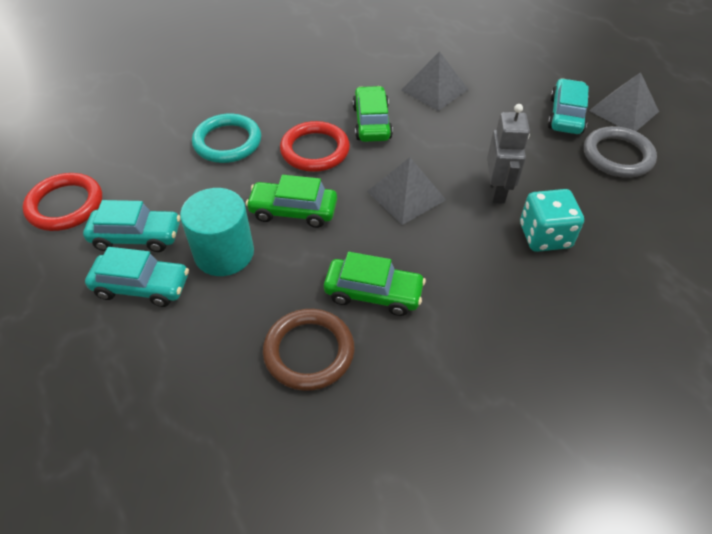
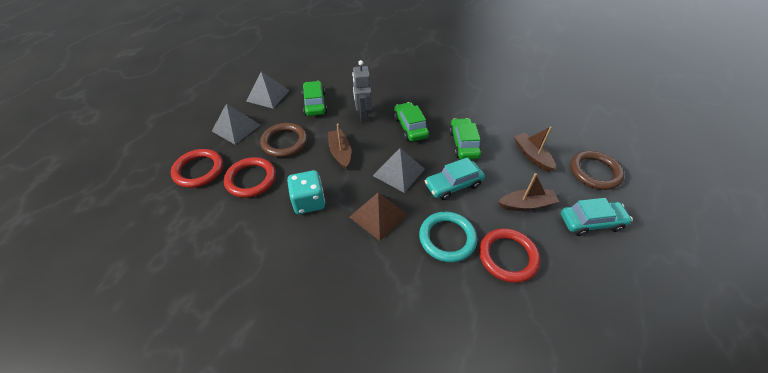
brown boat: none = 0 -> [328,124,351,169] [498,173,559,211] [514,127,556,172] = 3
brown pyramid: none = 0 -> [350,193,408,241] = 1
brown ring: [263,309,355,391] = 1 -> [260,123,307,157] [570,151,624,190] = 2
grey ring: [584,126,657,178] = 1 -> none = 0
red ring: [22,173,102,231] [280,121,350,172] = 2 -> [171,149,223,188] [224,157,276,198] [479,228,540,283] = 3
turquoise car: [83,200,180,252] [85,247,189,307] [547,78,589,134] = 3 -> [425,157,485,200] [561,198,633,236] = 2
turquoise cylinder: [180,188,254,276] = 1 -> none = 0

